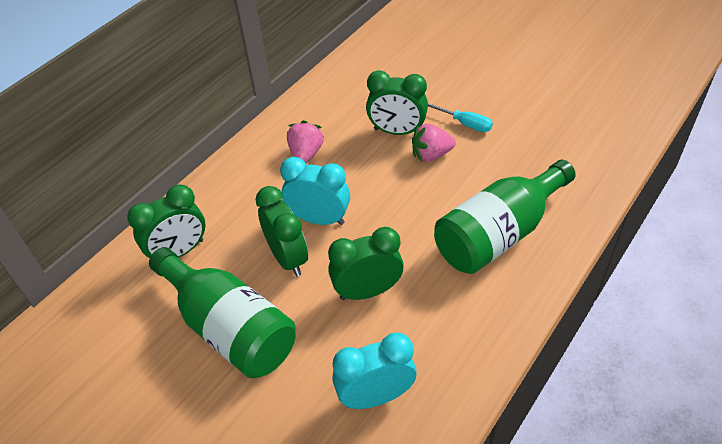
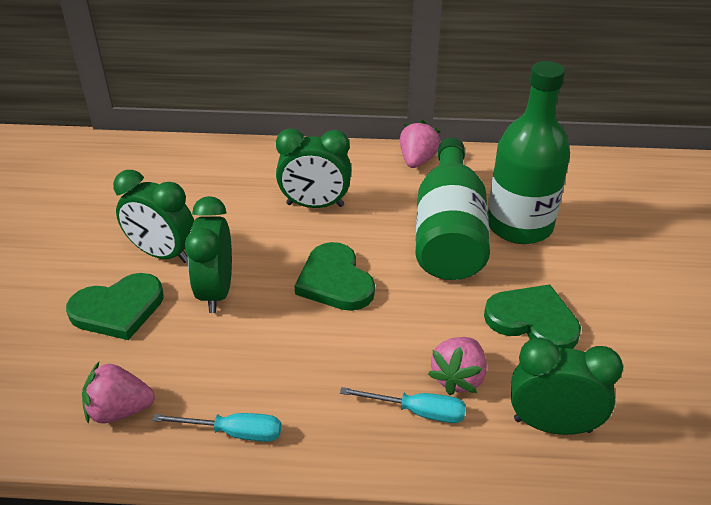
green heart: none = 0 -> [66,273,164,340] [294,242,375,311] [484,284,581,349] = 3
pink strawberry: [287,120,324,164] [412,124,456,162] = 2 -> [82,362,155,424] [400,120,441,168] [428,337,487,395] = 3
turquoise clock: [280,157,350,225] [332,333,417,409] = 2 -> none = 0
turquoise screwdriver: [428,103,493,132] = 1 -> [152,413,281,442] [340,387,466,423] = 2

